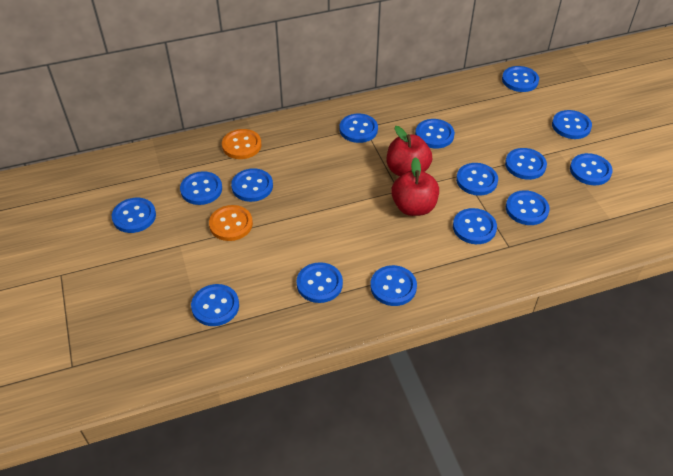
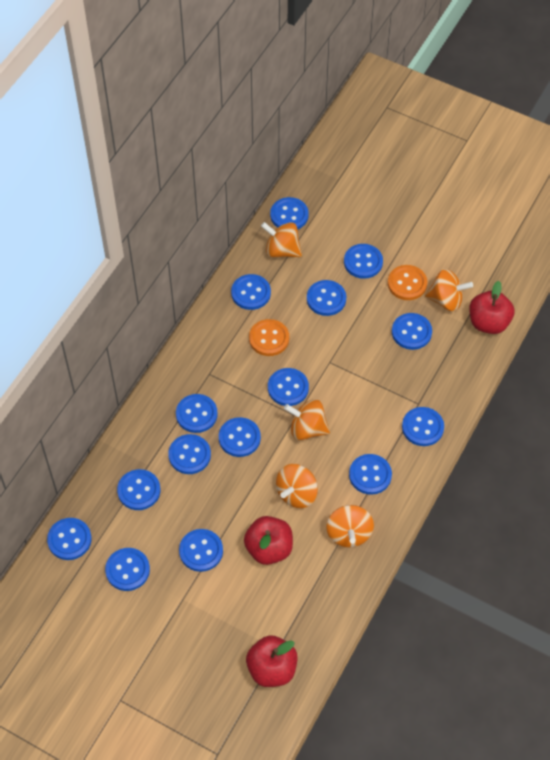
orange spinning top: none = 0 -> [261,222,302,257] [276,464,318,508] [284,399,330,440] [326,505,374,547] [425,269,473,311] = 5
red apple: [387,126,432,176] [391,157,439,216] = 2 -> [244,516,293,565] [246,635,298,687] [469,281,515,334] = 3

